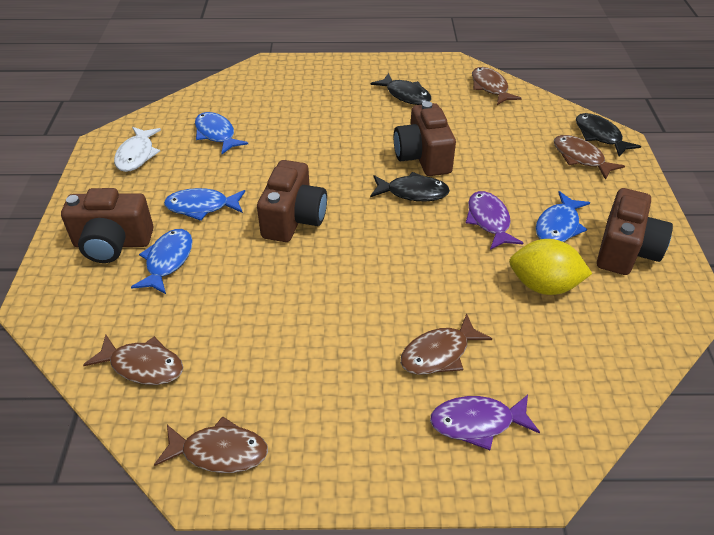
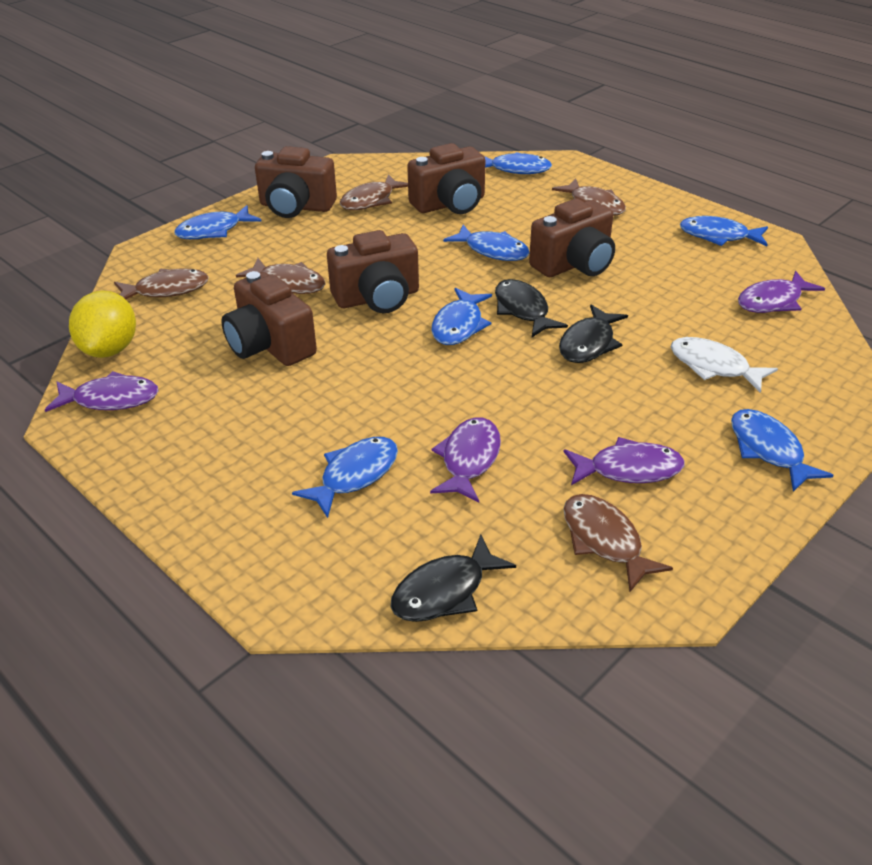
blue fish: [131,229,193,294] [164,188,245,221] [195,112,248,154] [536,191,590,242] = 4 -> [174,205,262,239] [292,437,398,518] [432,288,492,345] [443,225,530,261] [484,152,552,174] [680,216,768,246] [731,409,834,492] = 7
brown camera: [61,188,153,263] [257,160,327,242] [394,101,456,176] [597,188,673,275] = 4 -> [221,271,317,366] [255,146,337,218] [327,230,419,313] [407,143,485,214] [529,198,615,277] = 5
purple fish: [430,395,540,450] [466,191,523,250] = 2 -> [45,371,159,412] [430,418,501,503] [564,437,685,485] [738,271,825,313] = 4

